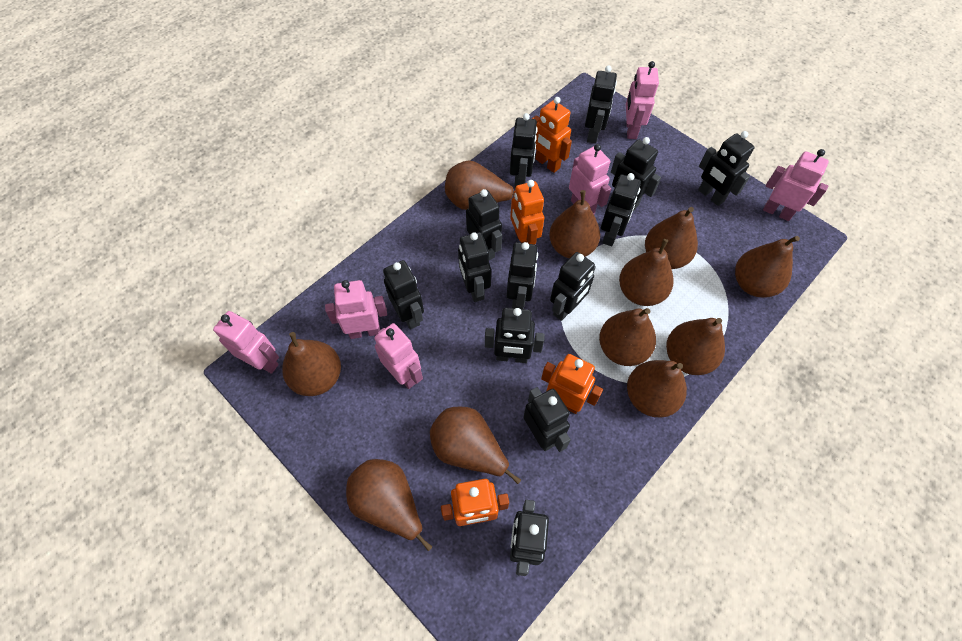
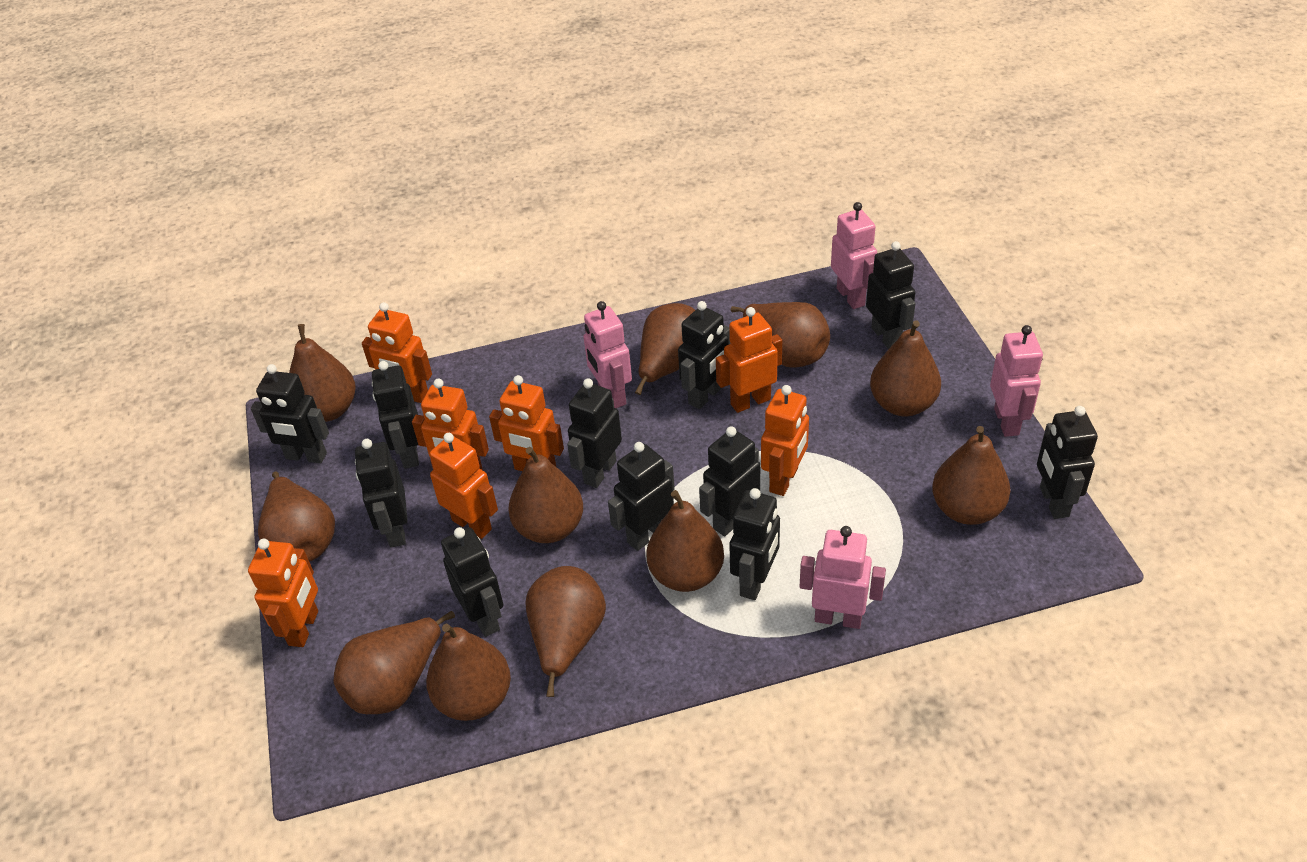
black robot: [383,260,424,330] [458,232,491,302] [466,189,502,260] [485,308,545,363] [507,242,538,309] [510,113,538,188] [510,500,549,576] [524,387,571,452] [550,252,596,321] [585,65,617,144] [601,173,641,246] [611,137,661,211] [698,131,755,206] = 13 -> [251,364,329,463] [355,439,408,548] [372,361,419,469] [441,527,503,637] [567,378,622,488] [608,442,675,551] [678,301,731,409] [699,426,760,536] [729,488,780,600] [866,241,915,349] [1037,406,1098,519] = 11
orange robot: [441,479,509,526] [510,180,544,244] [532,97,572,173] [541,354,603,414] = 4 -> [248,539,318,647] [362,302,432,403] [412,379,489,470] [429,433,498,539] [489,375,564,471] [716,307,782,413] [761,385,809,496] = 7
pink robot: [213,311,279,374] [325,280,387,339] [374,323,423,389] [569,144,611,214] [626,61,659,139] [763,149,829,221] = 6 -> [583,301,632,408] [800,526,886,629] [831,202,877,309] [990,325,1043,437] = 4

